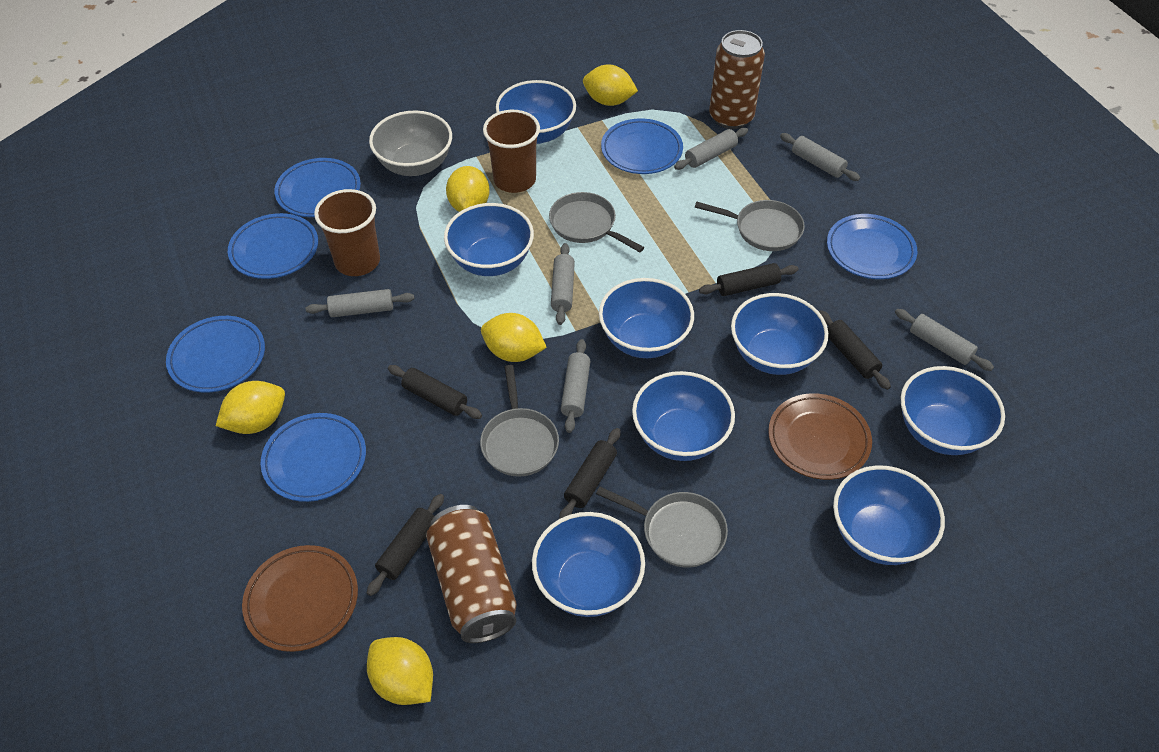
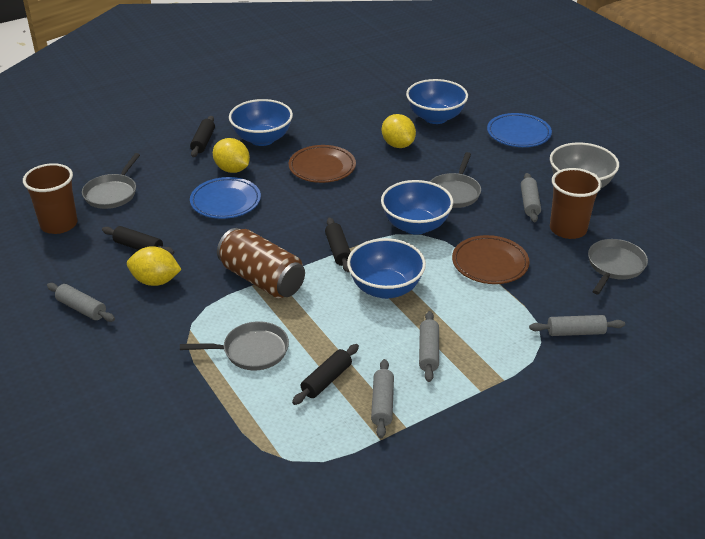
black rolling pin: [367,494,444,596] [388,365,482,419] [559,428,621,519] [699,263,799,296] [819,310,891,390] = 5 -> [102,226,175,255] [190,116,215,157] [292,344,359,405] [325,218,351,272] = 4
blue bowl: [444,203,534,276] [496,80,576,144] [532,512,645,617] [599,278,694,358] [632,371,735,461] [731,293,828,375] [833,465,945,565] [901,366,1005,455] = 8 -> [229,99,293,146] [347,238,426,299] [381,180,453,235] [406,79,468,124] = 4
blue plate: [166,316,265,393] [228,213,318,279] [261,413,366,502] [274,158,361,217] [601,119,683,174] [827,214,917,279] = 6 -> [190,177,261,219] [487,113,552,147] = 2
brown can: [426,505,517,643] [709,30,765,129] = 2 -> [217,228,305,298] = 1
grey rolling pin: [306,289,414,317] [551,243,575,325] [561,339,590,433] [674,128,748,170] [780,133,860,181] [895,309,994,371] = 6 -> [47,283,115,322] [371,359,394,438] [419,311,439,382] [521,173,541,223] [529,315,625,336] = 5
yellow lemon: [216,381,285,434] [367,637,433,705] [446,166,490,212] [481,313,547,362] [583,64,638,106] = 5 -> [127,246,182,286] [213,138,250,173] [382,114,416,148] = 3

